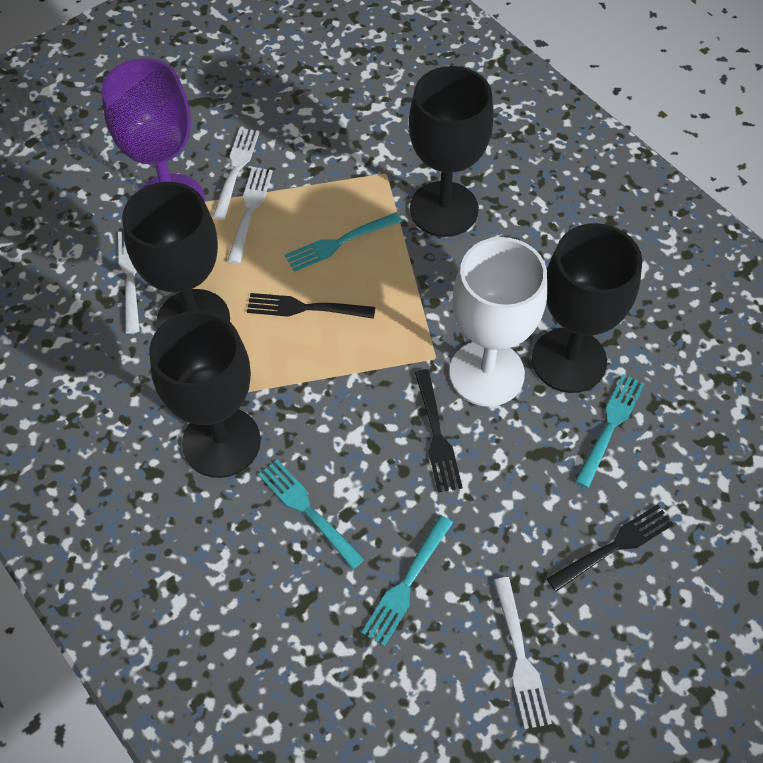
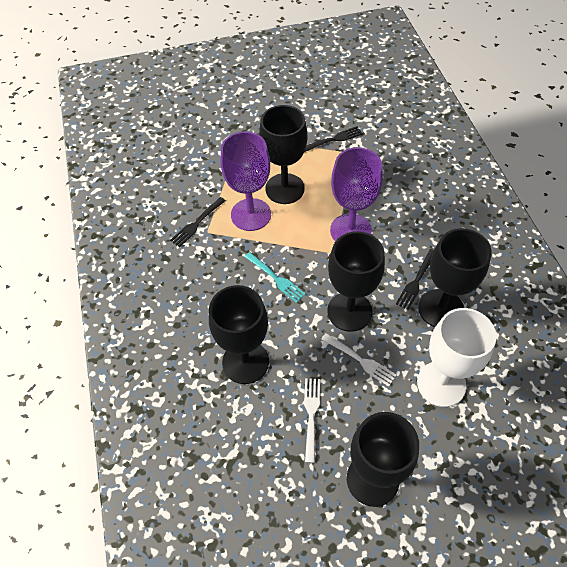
black goblet: [122,182,230,329] [149,310,261,478] [409,66,494,237] [532,223,642,393] = 4 -> [209,285,269,384] [259,105,307,204] [327,231,385,332] [347,412,419,507] [418,228,492,327] = 5
purple goblet: [101,58,205,202] = 1 -> [220,132,271,231] [330,147,383,241] = 2
turquoise fork: [258,459,365,569] [285,212,402,272] [362,515,453,647] [575,374,645,488] = 4 -> [244,252,306,303] = 1
white fork: [118,232,140,333] [213,128,259,220] [227,167,273,264] [493,577,552,729] = 4 -> [304,378,320,463] [321,333,396,387] = 2

